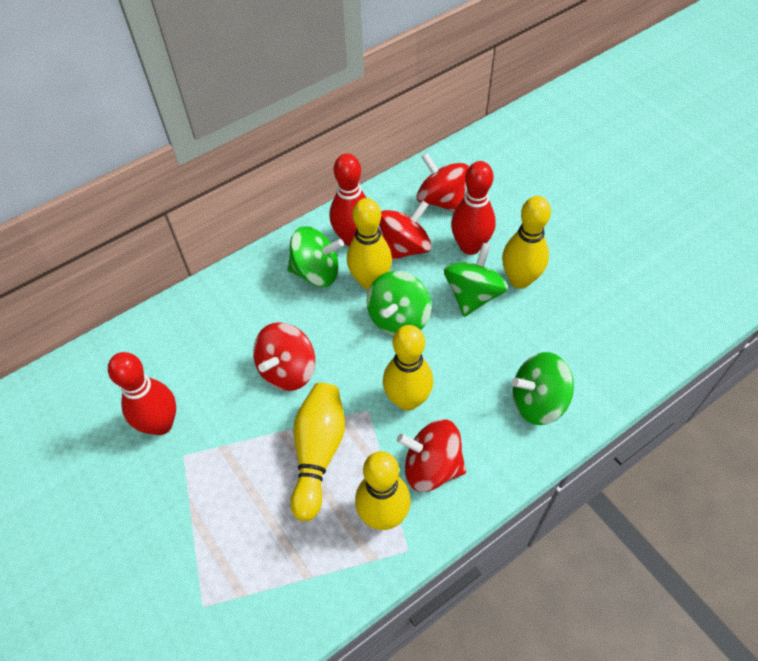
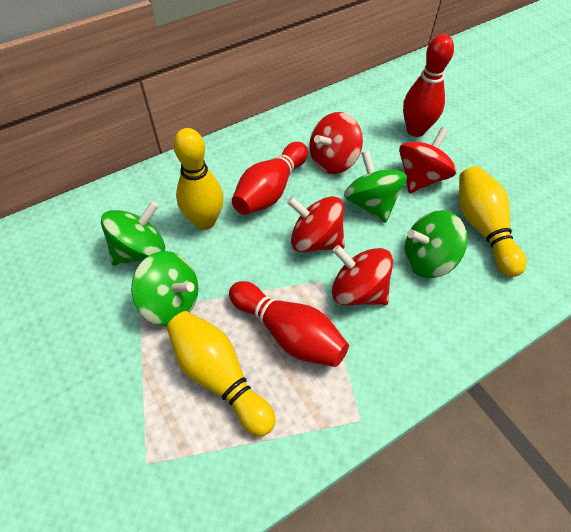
yellow bowling pin: [290,383,345,521] [347,198,392,290] [355,451,411,530] [383,325,433,411] [502,196,551,289] = 5 -> [167,311,276,436] [173,128,224,230] [459,166,526,277] = 3

